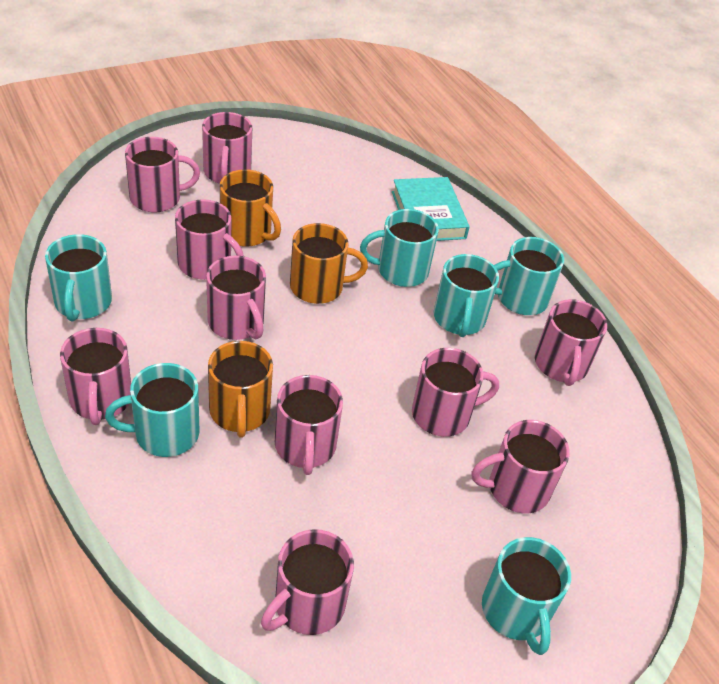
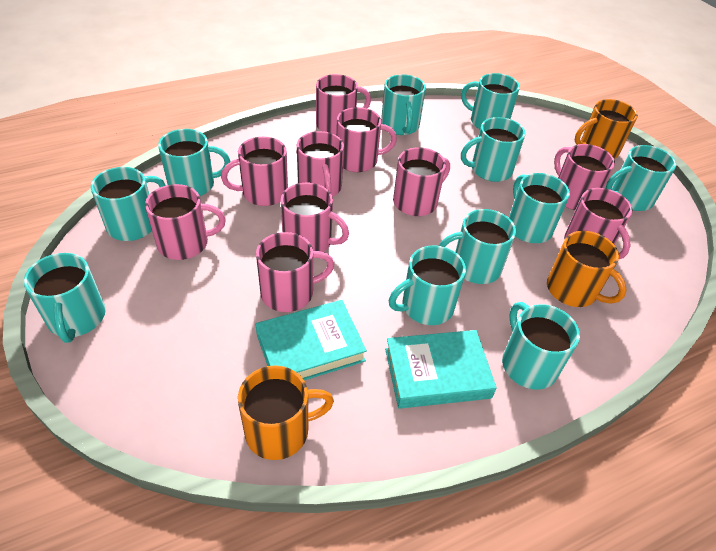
turquoise book: [392,177,470,241] = 1 -> [255,300,367,380] [385,330,497,409] = 2
turquoise mug: [45,234,112,321] [105,363,199,457] [360,209,439,287] [434,254,499,337] [482,537,571,655] [494,237,564,315] = 6 -> [24,253,106,343] [91,167,166,241] [158,129,230,196] [381,74,426,135] [389,245,466,325] [439,209,516,284] [461,73,520,129] [461,117,526,182] [502,302,580,390] [509,173,570,243] [606,145,676,211] = 11

